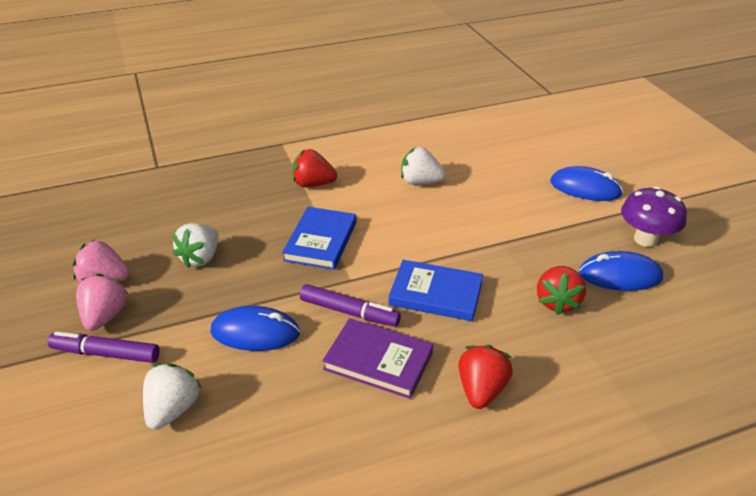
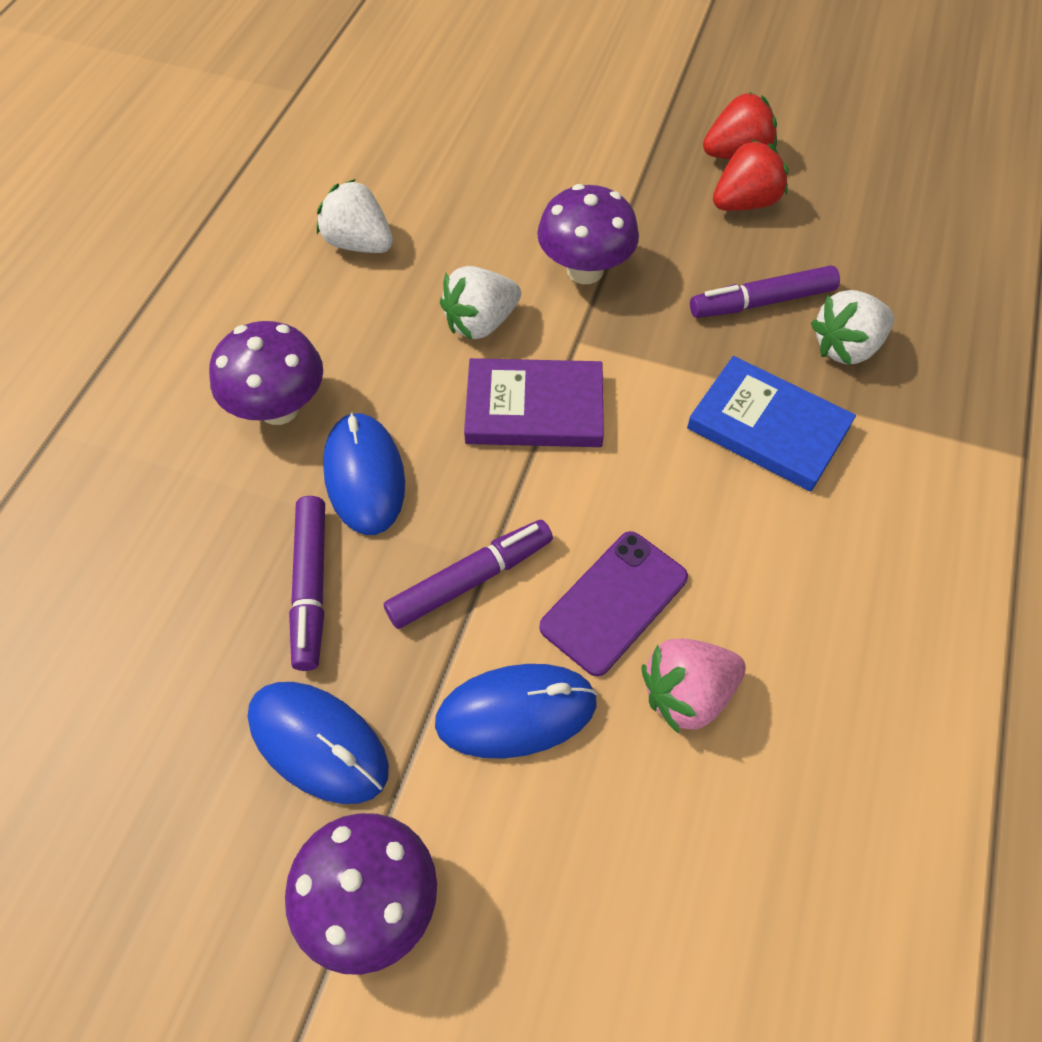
blue book: [282,207,357,270] [388,260,483,321] = 2 -> [687,356,856,492] = 1
pink strawberry: [73,240,130,282] [76,273,128,331] = 2 -> [641,639,746,734] = 1
purple marker: [48,331,160,363] [300,284,401,327] = 2 -> [289,496,325,671] [384,520,553,629] [690,265,840,318] = 3
purple mushroom: [621,186,687,247] = 1 -> [209,321,323,425] [285,813,437,975] [537,184,639,284] = 3
purple phone: none = 0 -> [539,531,688,676] = 1
red strawberry: [292,149,337,187] [458,345,513,409] [537,266,586,315] = 3 -> [703,92,777,159] [713,140,789,211] = 2

